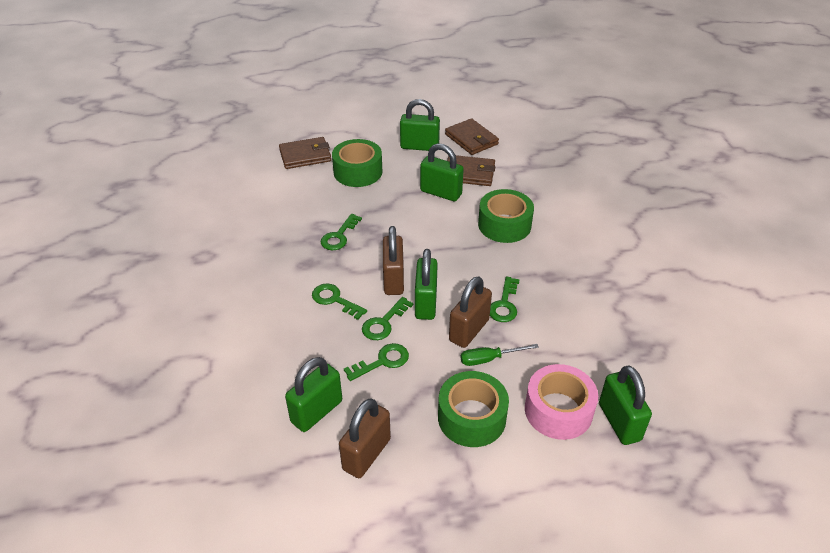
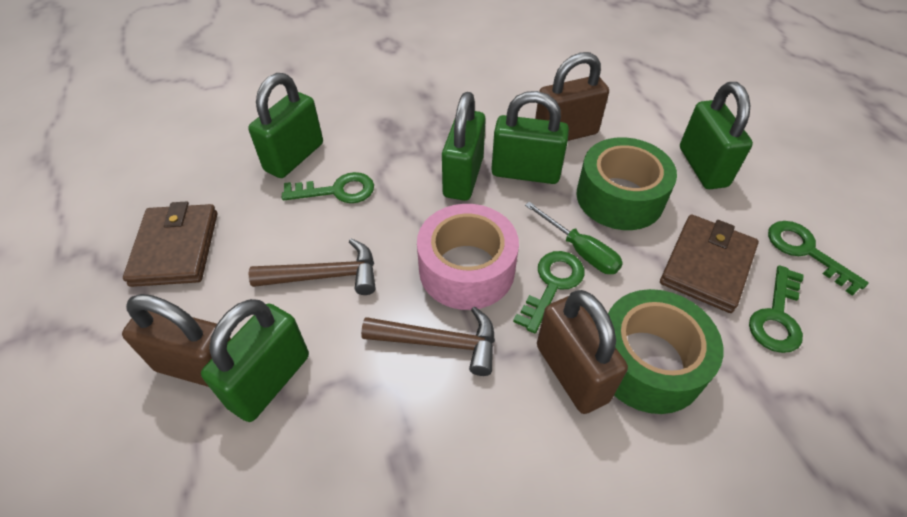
brown hammer: none = 0 -> [248,238,376,295] [361,306,495,376] = 2
brown wallet: [279,137,331,169] [445,118,499,155] [447,155,495,186] = 3 -> [123,202,217,287] [660,214,759,313] = 2
green key: [312,283,367,320] [321,214,362,250] [344,343,409,381] [362,297,413,340] [490,277,520,322] = 5 -> [282,172,374,203] [513,251,585,333] [749,265,804,353] [768,221,869,296] = 4
green tape: [332,139,382,187] [438,371,509,447] [478,189,534,243] = 3 -> [576,137,677,230] [608,289,723,414] = 2

